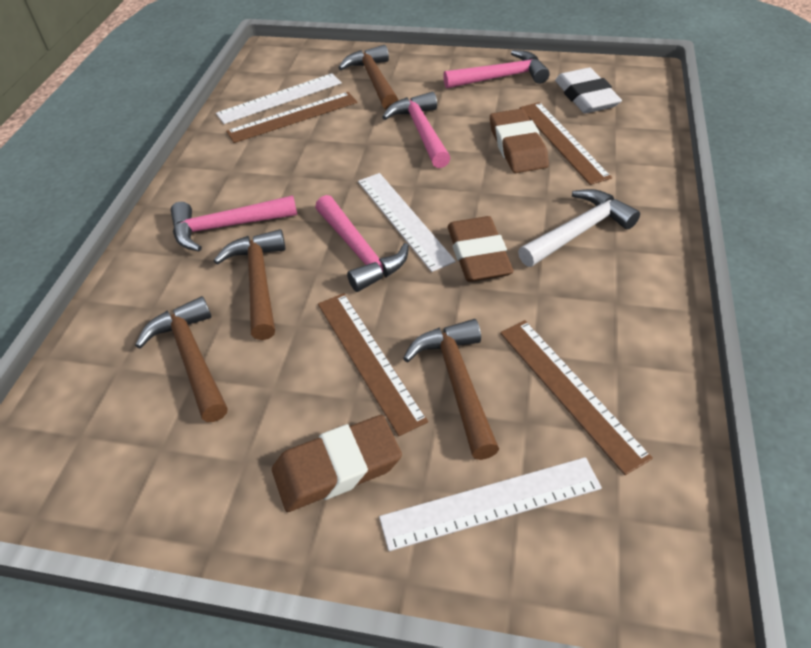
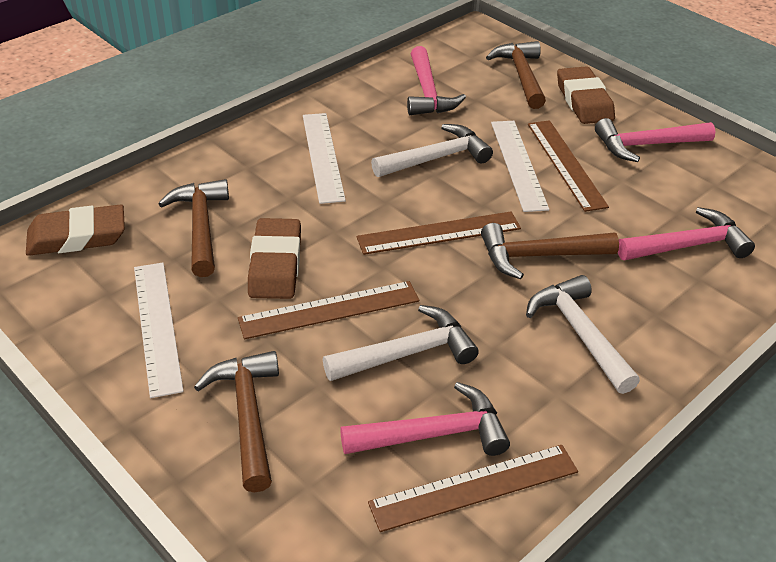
white eraser: [555,68,622,113] = 1 -> none = 0
white hammer: [518,189,640,267] = 1 -> [323,305,479,381] [371,124,493,177] [526,275,640,394] = 3

